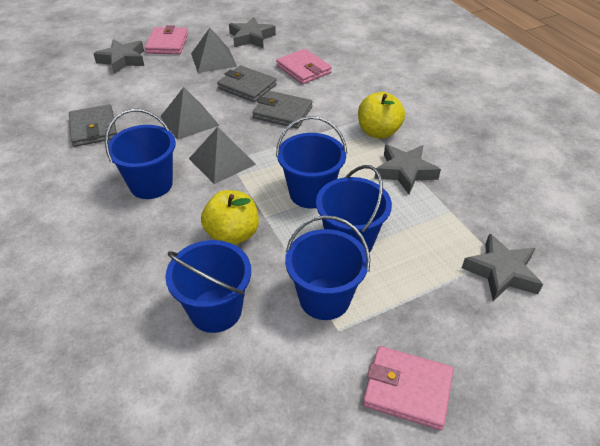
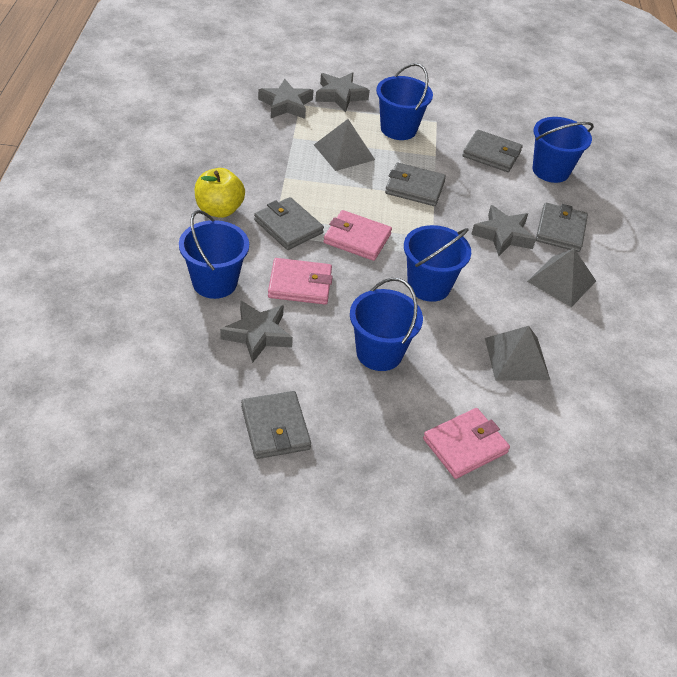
grey wallet: [69,104,117,147] [217,66,277,102] [252,91,313,129] = 3 -> [241,391,311,459] [254,197,324,250] [385,163,446,206] [463,130,523,172] [536,203,588,252] = 5
yellow apple: [201,190,259,245] [358,92,405,139] = 2 -> [195,168,245,218] = 1

